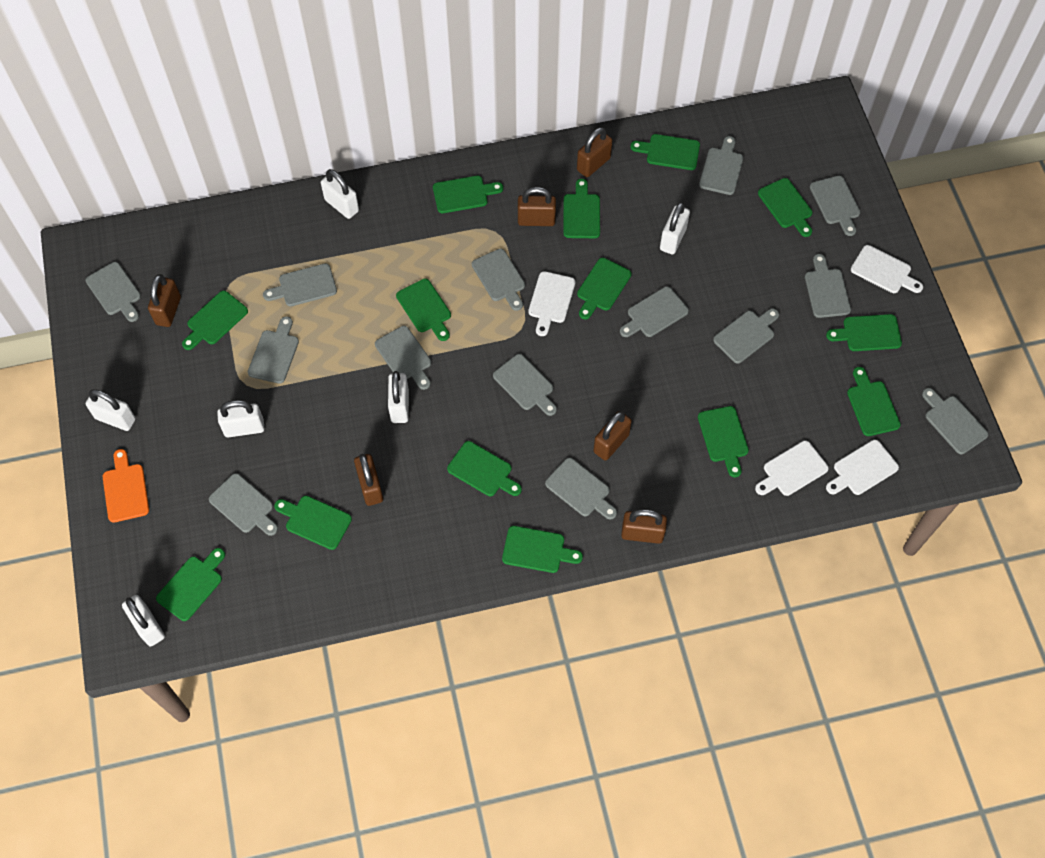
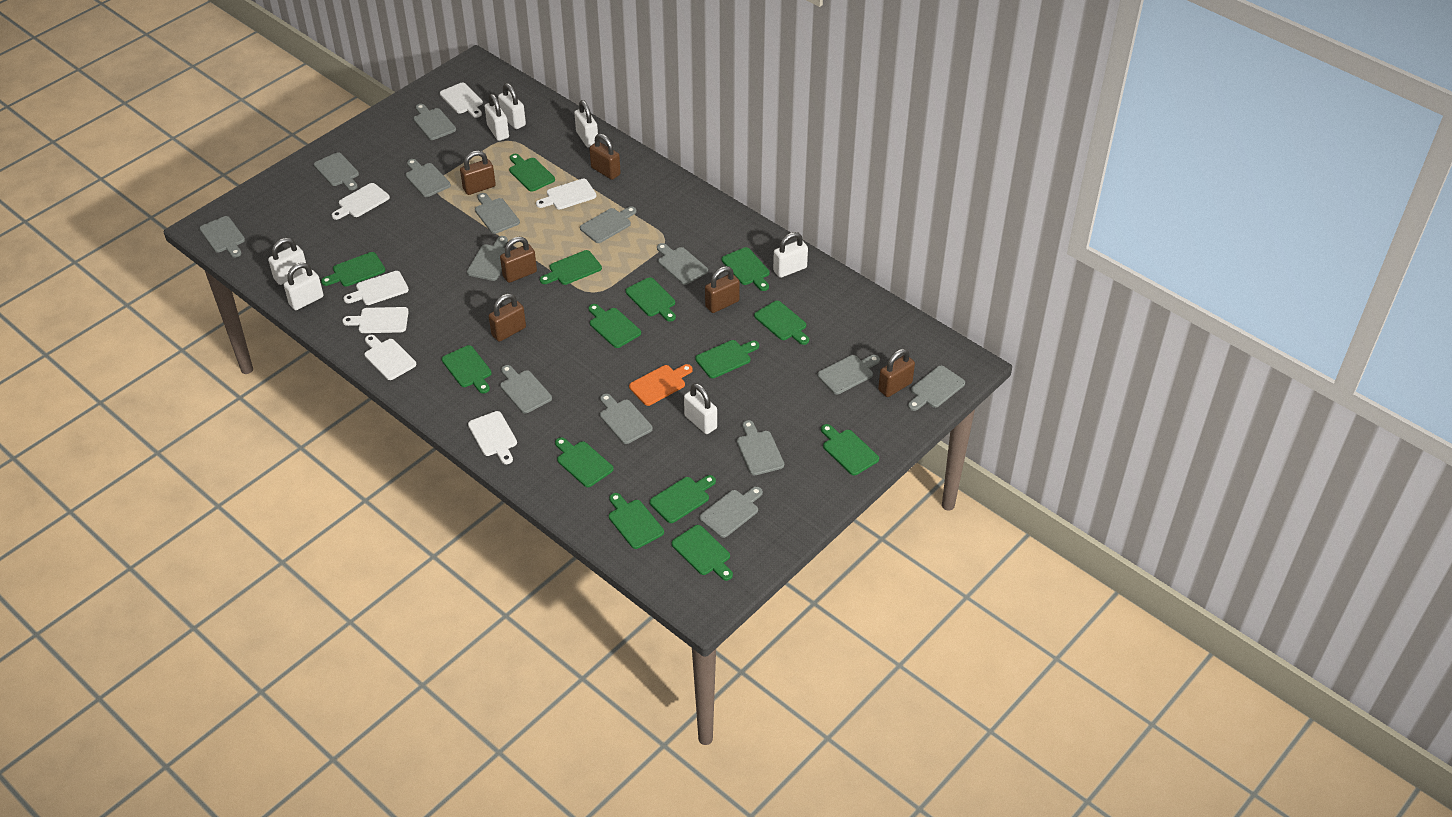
white cutting board: [528,271,576,336] [755,441,829,496] [826,440,899,495] [851,245,923,293] = 4 -> [332,183,390,220] [342,307,409,333] [343,271,409,305] [365,335,416,380] [440,83,483,118] [468,411,517,464] [536,179,596,209] = 7
white padlock: [86,389,135,431] [122,595,165,646] [217,400,264,437] [321,169,359,219] [388,371,409,423] [660,202,690,254] = 6 -> [268,238,306,285] [284,263,324,310] [484,94,509,141] [498,83,526,129] [574,100,598,147] [684,383,717,434] [773,232,808,278] = 7

